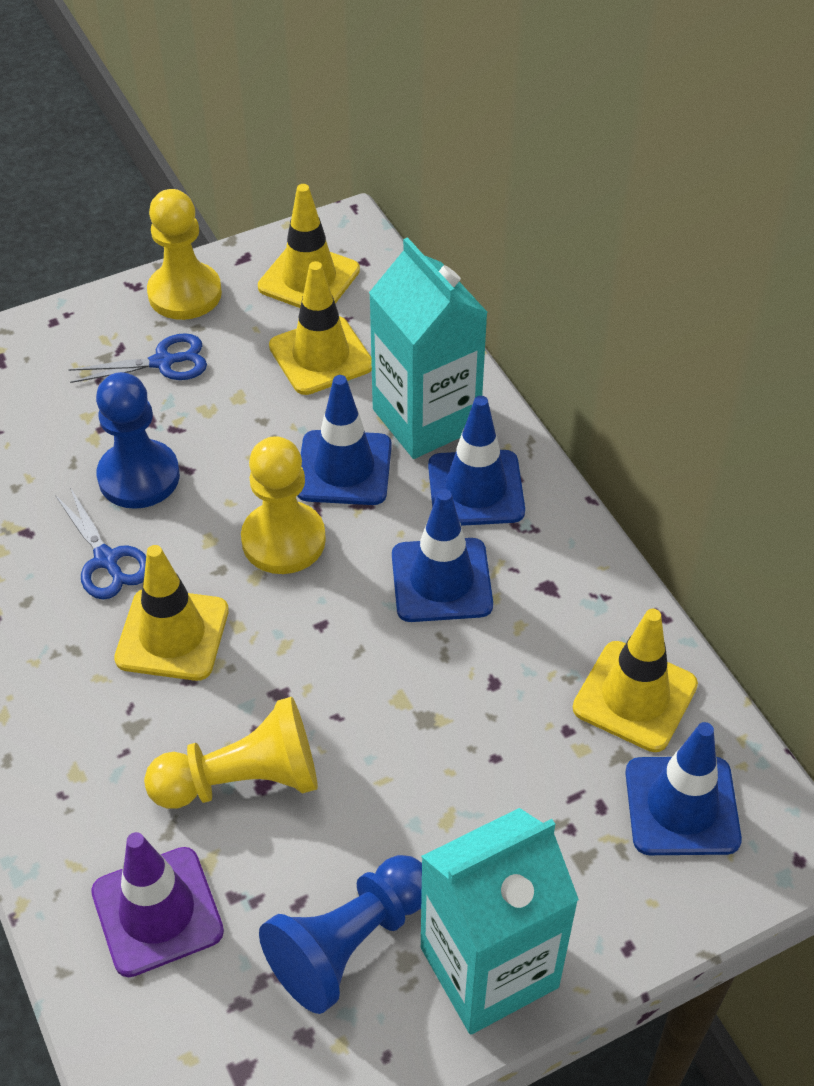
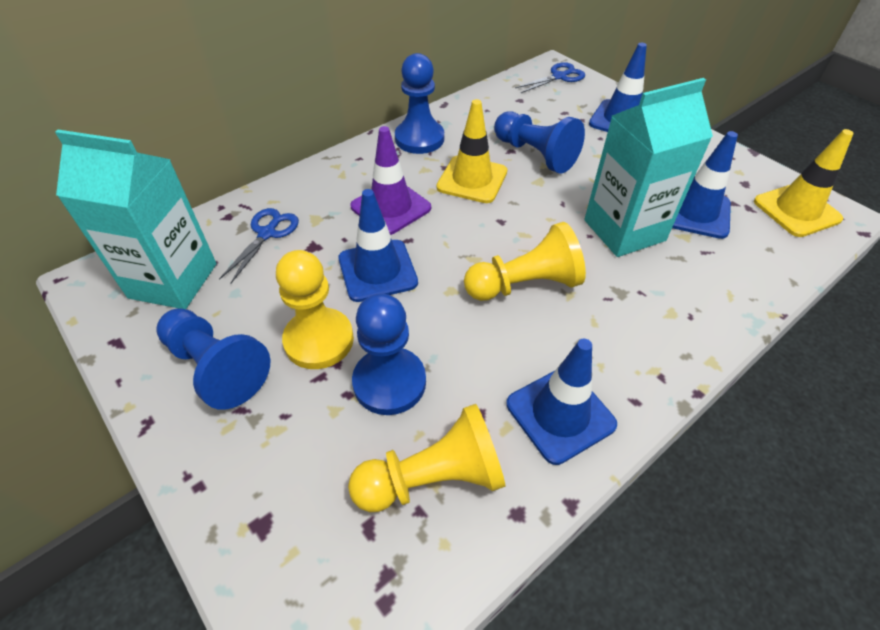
blue pawn: [96,372,180,509] [259,855,422,1014] = 2 -> [156,308,270,410] [352,293,426,415] [395,53,444,154] [494,111,585,173] = 4
yellow traffic cone: [114,545,229,681] [258,184,360,308] [269,261,372,395] [573,609,698,752] = 4 -> [436,99,507,203] [754,129,854,237] = 2

